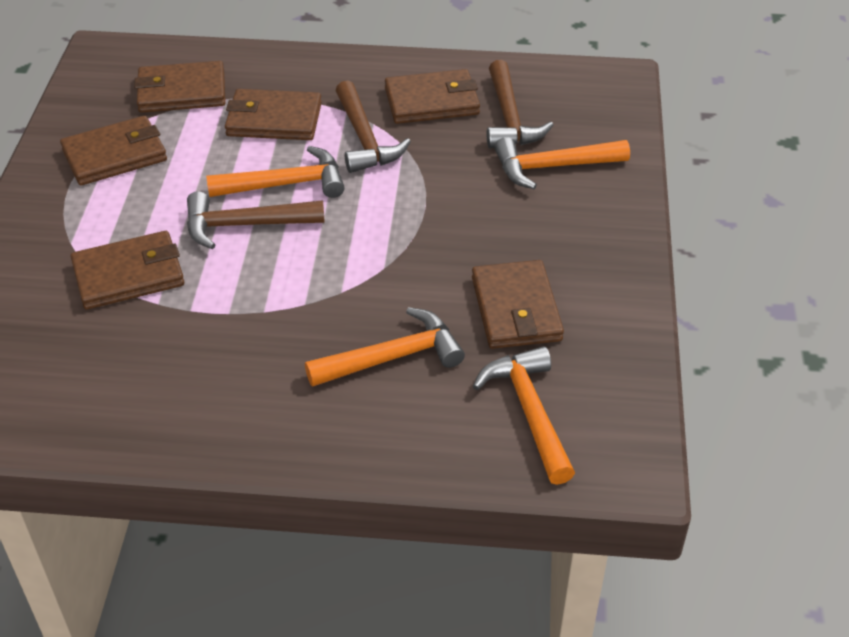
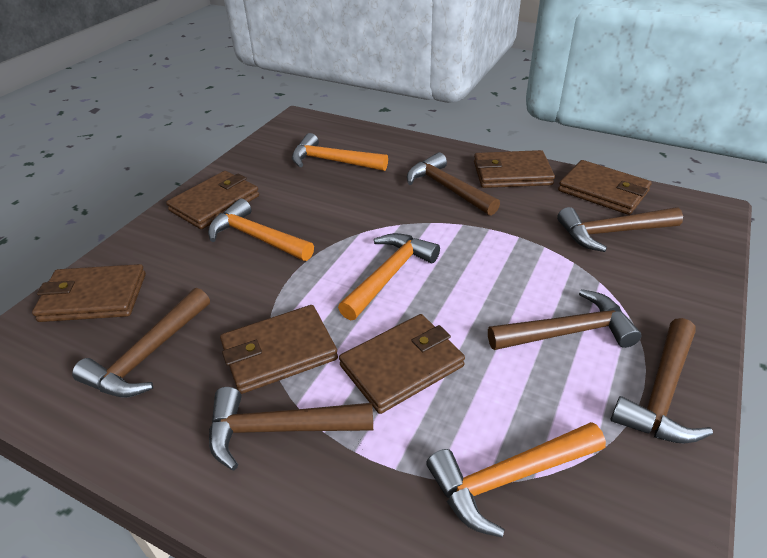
brown hammer: [187,191,325,249] [335,81,411,173] [487,60,553,148] = 3 -> [72,288,210,398] [209,387,373,470] [407,152,500,216] [488,289,642,350] [557,207,683,252] [611,318,713,443] = 6

